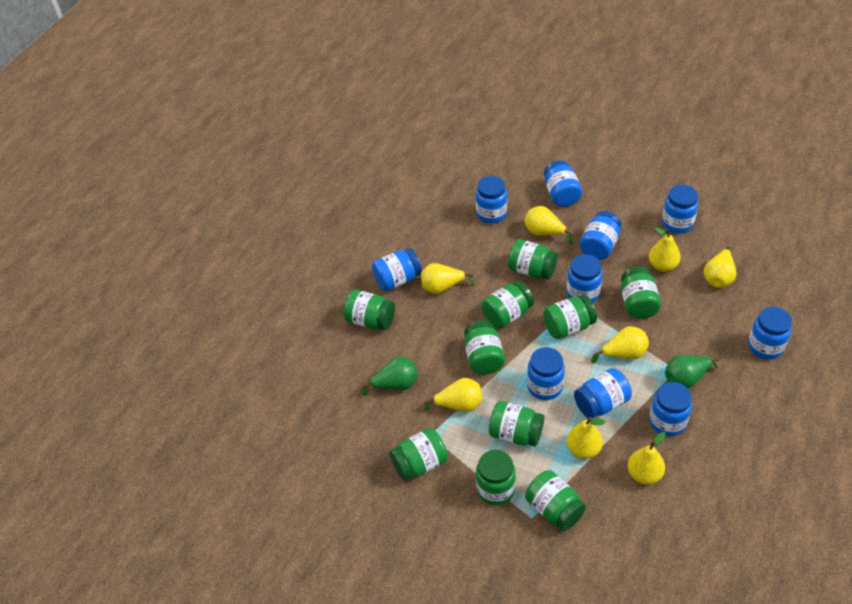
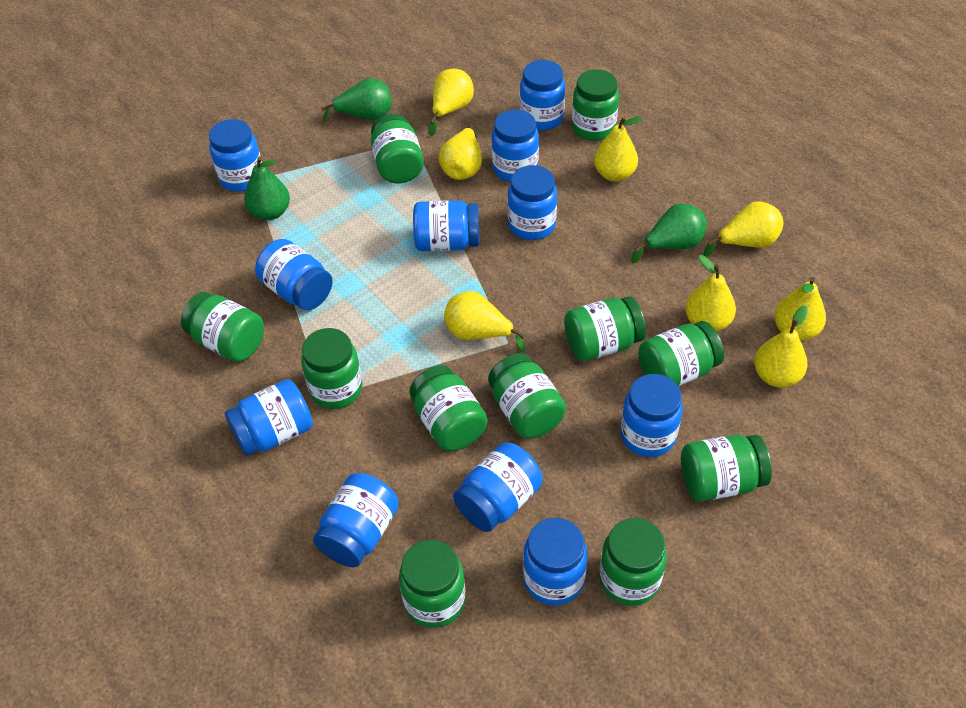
blue jar: [372,248,422,291] [476,176,507,224] [527,347,565,400] [544,160,582,207] [567,254,602,303] [574,368,632,419] [580,211,622,260] [649,382,692,436] [662,185,698,233] [748,307,792,360] = 10 -> [209,119,262,192] [225,379,313,456] [255,239,333,310] [313,473,399,567] [413,200,479,251] [453,442,543,532] [491,110,539,182] [507,165,557,240] [520,60,565,131] [523,518,588,606] [620,374,683,457] = 11
green jar: [343,290,395,330] [389,428,448,481] [464,320,505,375] [476,450,516,505] [482,281,534,329] [489,401,544,447] [508,239,558,280] [525,470,586,531] [543,295,597,339] [621,267,661,319] = 10 -> [181,292,264,362] [301,328,362,409] [371,114,424,183] [399,540,465,628] [409,365,488,451] [488,353,566,438] [564,296,646,361] [572,69,619,141] [599,518,667,606] [638,321,724,387] [681,434,772,502] = 11
green pear: [362,357,418,395] [665,355,719,389] = 2 -> [244,157,290,220] [321,78,392,122] [631,203,707,263] = 3

